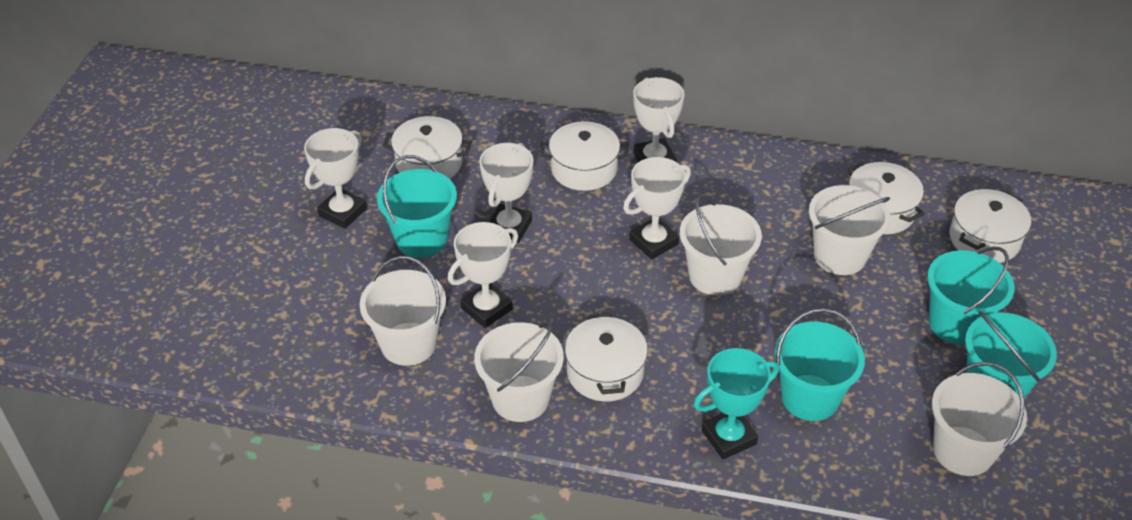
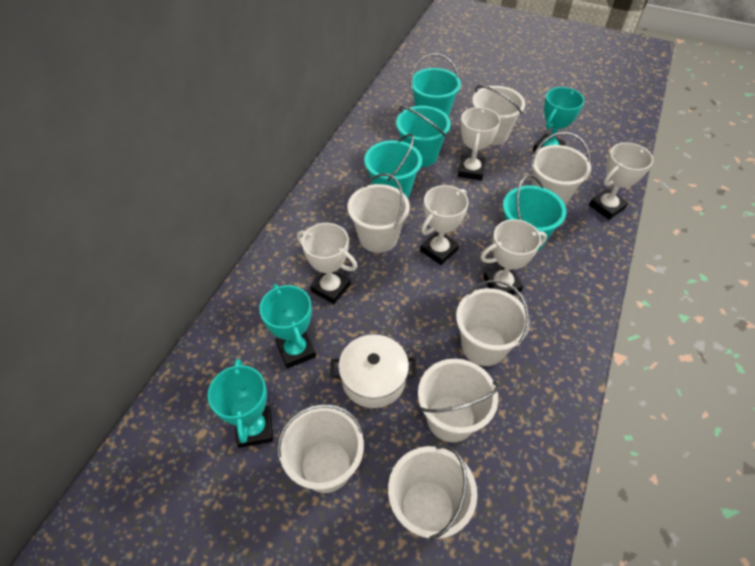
turquoise trophy: [694,348,779,459] = 1 -> [208,359,273,448] [259,284,316,369] [533,87,584,152] = 3
white bucket: [359,256,446,366] [474,321,564,422] [680,195,762,296] [809,185,891,275] [932,362,1027,476] = 5 -> [277,404,364,493] [348,173,410,253] [388,444,477,541] [418,359,499,442] [456,280,530,366] [472,85,525,145] [531,132,591,206] = 7
white pot: [383,116,472,179] [541,121,628,191] [565,313,648,401] [847,162,924,234] [949,189,1031,263] = 5 -> [330,334,417,408] = 1

